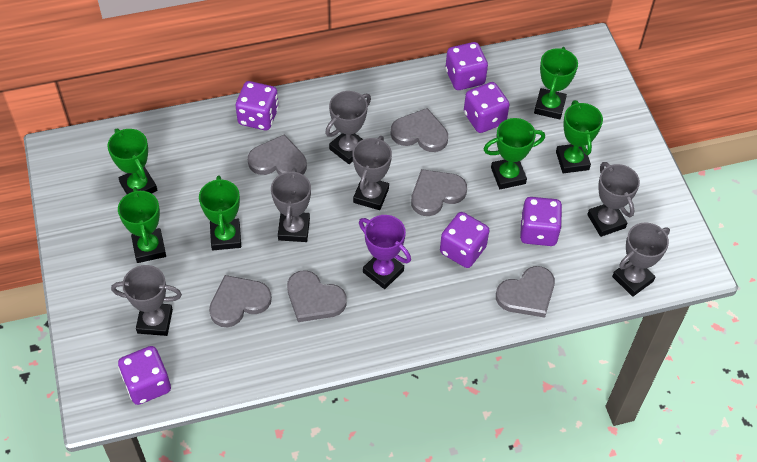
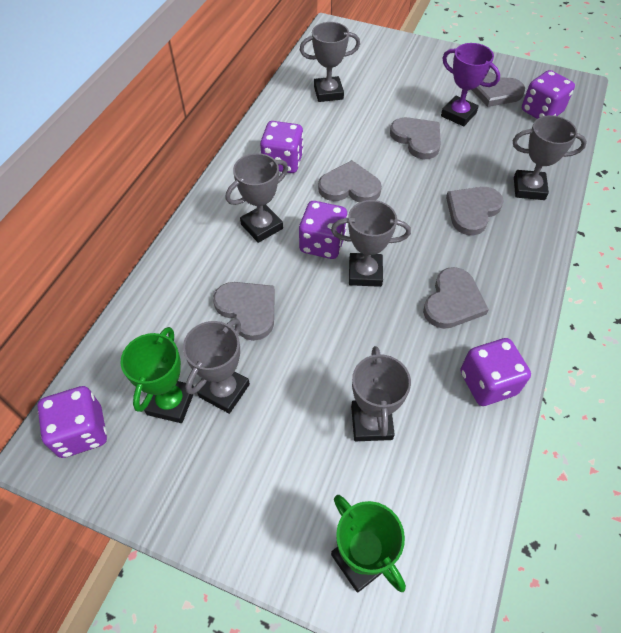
green trophy: [108,128,157,194] [118,187,166,263] [199,176,241,250] [483,118,545,189] [534,47,578,120] [556,100,603,173] = 6 -> [120,327,194,423] [331,495,406,593] = 2
purple dice: [118,346,171,405] [236,81,279,130] [440,212,489,268] [446,42,488,90] [464,82,510,133] [520,197,562,246] = 6 -> [37,386,107,458] [260,121,304,173] [299,201,348,259] [460,338,531,406] [522,70,575,119] = 5

